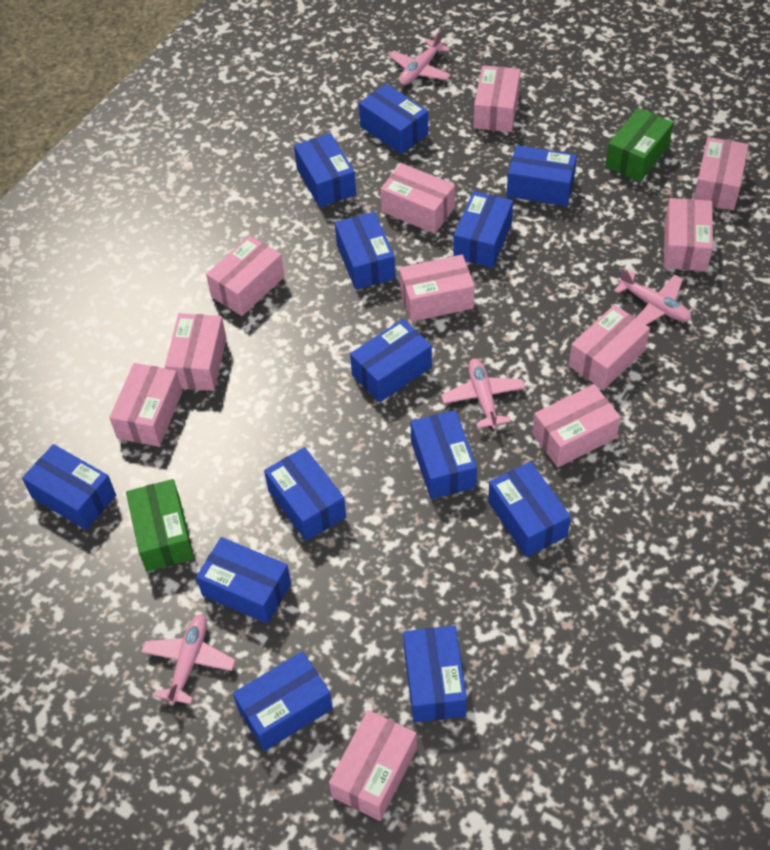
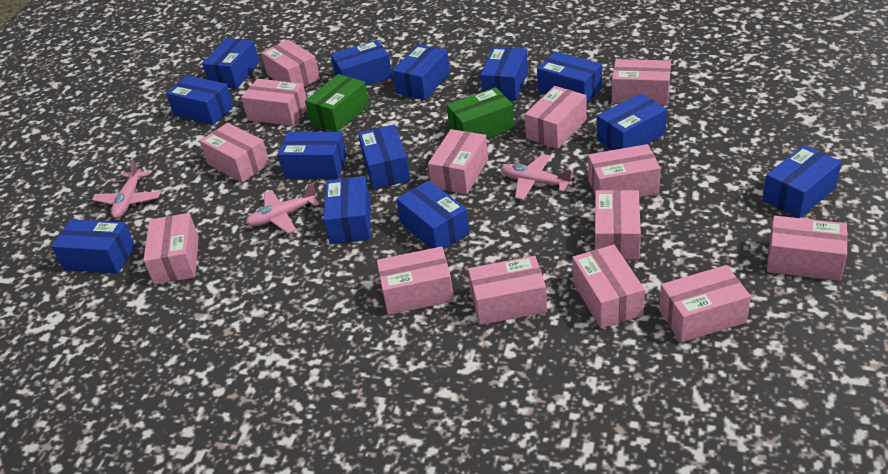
pink box: [109,363,182,447] [165,313,227,391] [206,236,284,316] [329,710,417,821] [380,163,455,234] [399,255,475,322] [474,65,521,132] [532,384,621,467] [569,305,650,390] [664,198,713,271] [694,137,749,210] = 11 -> [143,213,199,285] [200,123,270,183] [241,79,307,126] [261,40,320,87] [377,246,454,315] [428,129,488,194] [468,256,547,325] [525,86,587,149] [572,245,645,328] [588,144,661,197] [595,190,641,259] [612,59,671,105] [659,265,751,343] [767,216,848,281] = 14
pink plane: [141,614,236,705] [389,30,451,85] [441,359,525,429] [614,267,692,325] = 4 -> [92,159,161,218] [246,183,319,233] [500,154,574,200] = 3

